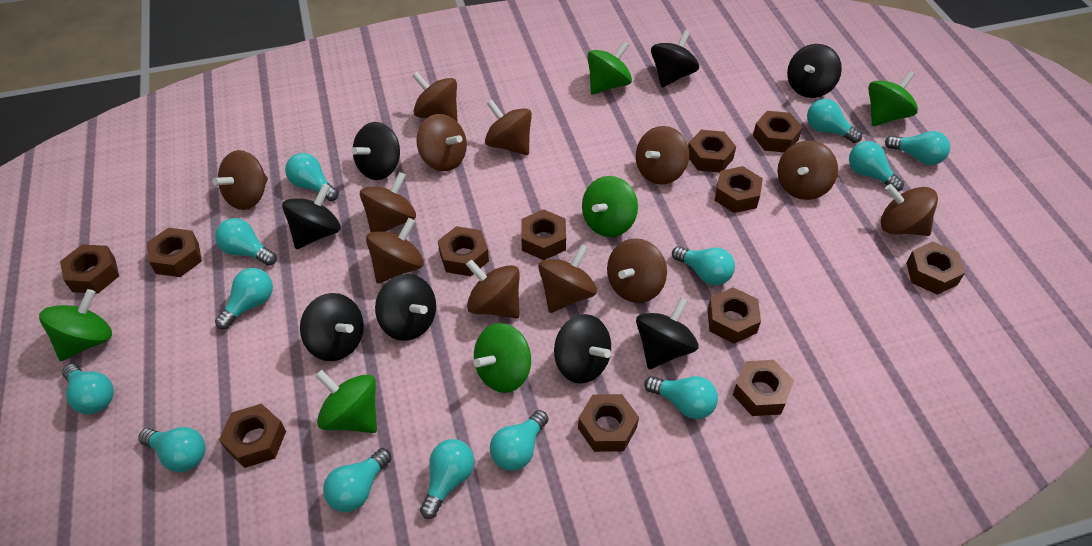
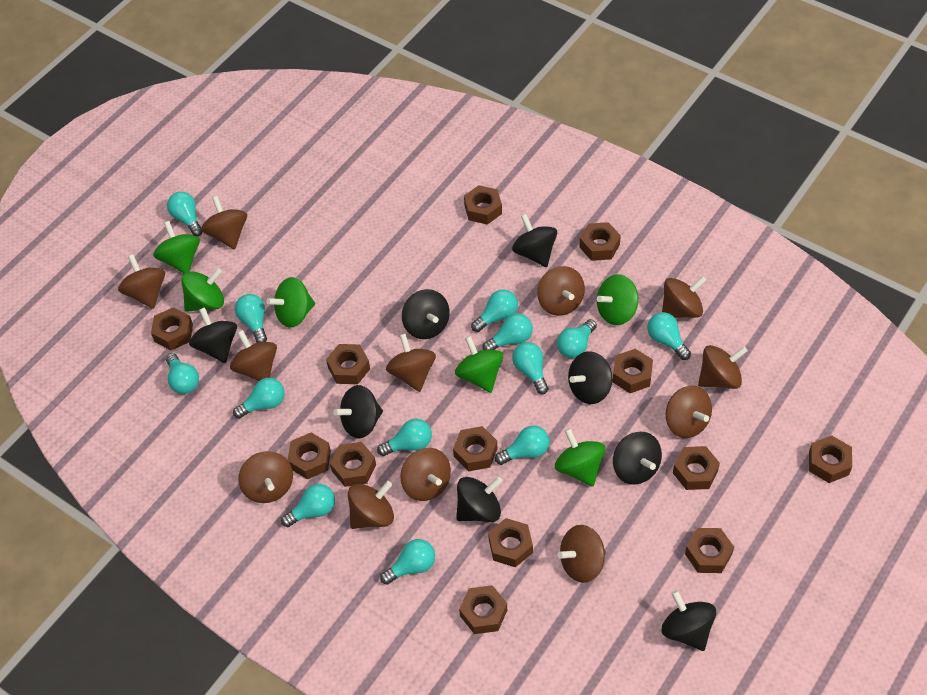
brown nut: [60,244,119,294] [146,228,202,277] [219,404,286,468] [438,226,489,276] [521,209,566,260] [578,394,639,452] [688,130,736,173] [708,287,761,344] [714,166,763,213] [733,360,794,416] [753,111,803,152] [906,242,965,295] = 12 -> [151,307,193,350] [288,432,331,479] [326,344,370,384] [330,442,376,487] [453,426,497,472] [459,585,507,634] [464,185,502,225] [488,518,533,567] [579,222,621,261] [612,349,653,393] [673,446,720,490] [685,528,734,573] [809,435,852,483] = 13

